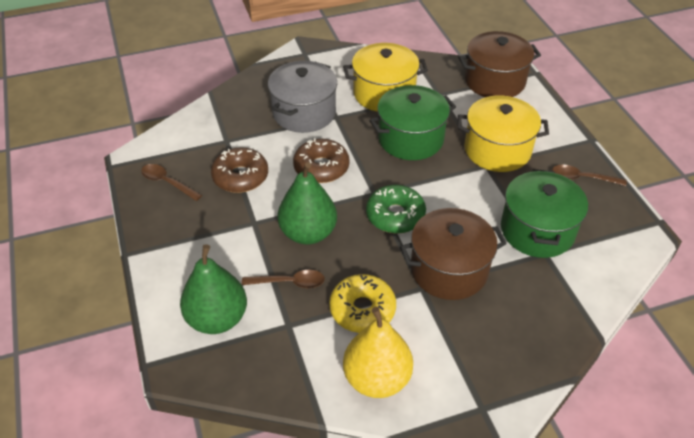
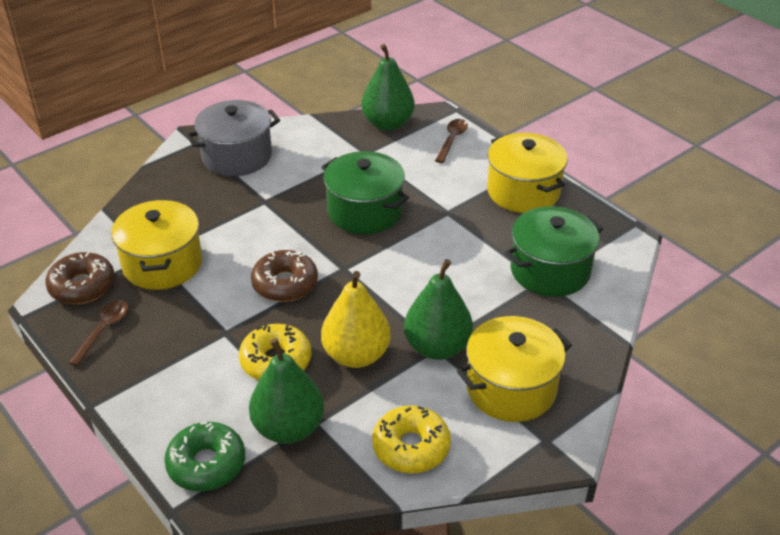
brown pot: [400,208,507,300] [458,31,541,97] = 2 -> none = 0
brown spoon: [141,164,202,201] [242,270,325,288] [552,165,627,186] = 3 -> [69,300,128,366] [435,119,468,163] = 2
green pear: [180,244,247,334] [277,162,337,245] = 2 -> [249,338,324,444] [361,44,415,131] [404,259,473,360] = 3
yellow donut: [329,274,396,333] = 1 -> [239,324,311,380] [372,405,451,473] = 2
yellow pot: [343,43,428,112] [458,96,549,172] = 2 -> [111,200,202,290] [457,316,572,422] [487,133,568,213] = 3

